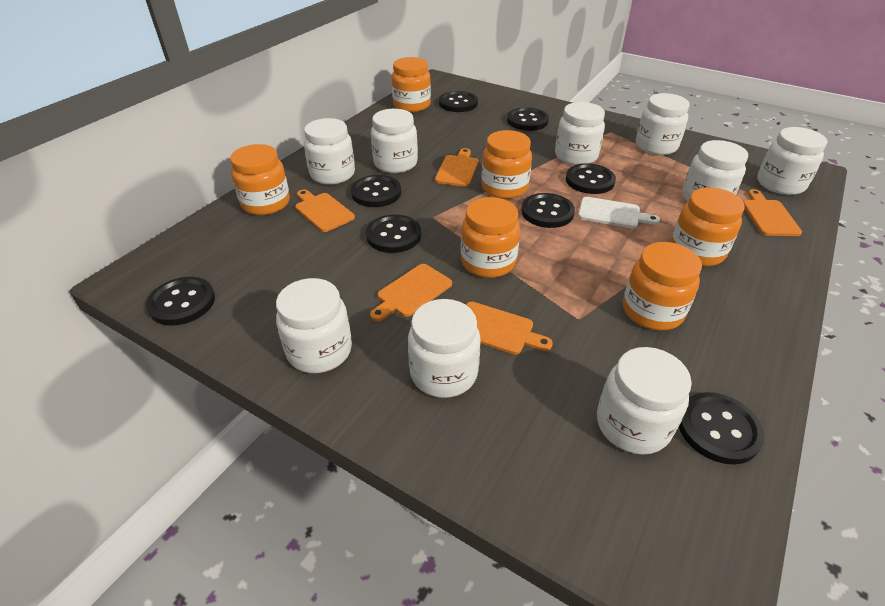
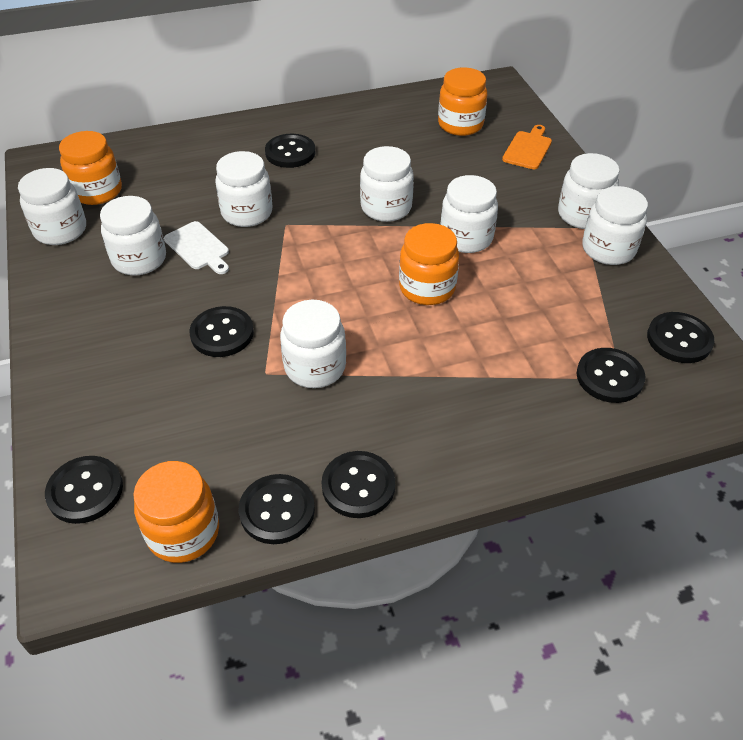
black button: [146,277,215,326] [351,175,401,207] [366,215,421,253] [439,91,478,112] [507,107,549,131] [521,193,575,228] [566,163,616,194] [679,392,765,465] = 8 -> [45,456,123,524] [189,306,254,357] [239,474,315,544] [265,134,315,168] [321,451,395,518] [577,348,645,403] [647,312,714,363] = 7
orange cutting board: [295,189,355,232] [370,264,452,321] [435,148,478,187] [466,302,553,355] [743,189,802,236] = 5 -> [502,125,552,169] = 1
orange jar: [230,144,290,215] [392,57,431,112] [461,197,520,278] [481,130,532,199] [623,242,702,330] [671,187,745,266] = 6 -> [59,131,122,205] [133,461,219,563] [399,223,459,305] [438,68,487,136] = 4
white jar: [276,278,352,373] [304,118,355,185] [371,109,418,173] [408,299,481,398] [555,102,605,165] [597,347,692,455] [636,93,690,155] [682,140,748,202] [757,127,827,195] = 9 -> [18,168,86,245] [100,196,166,275] [215,151,273,227] [280,300,346,388] [360,146,414,222] [440,175,498,253] [558,153,620,229] [582,186,648,265] = 8

